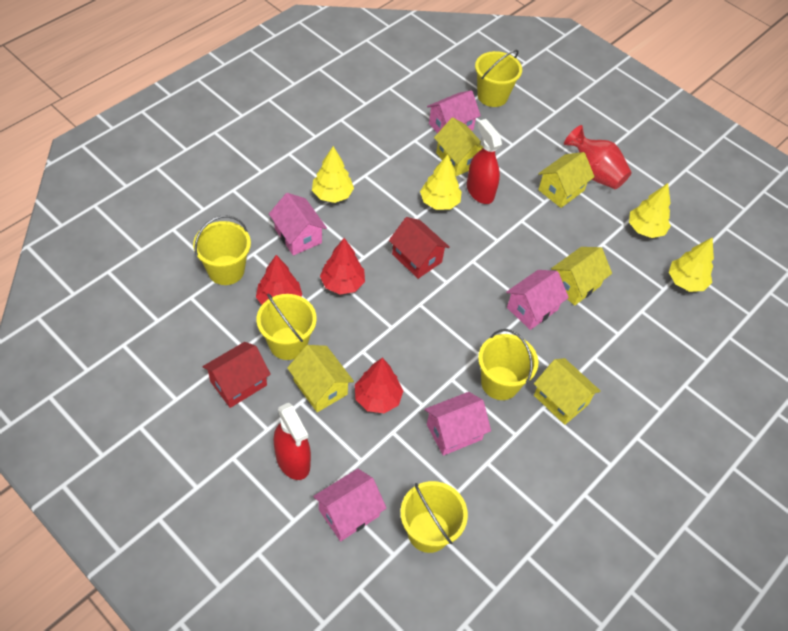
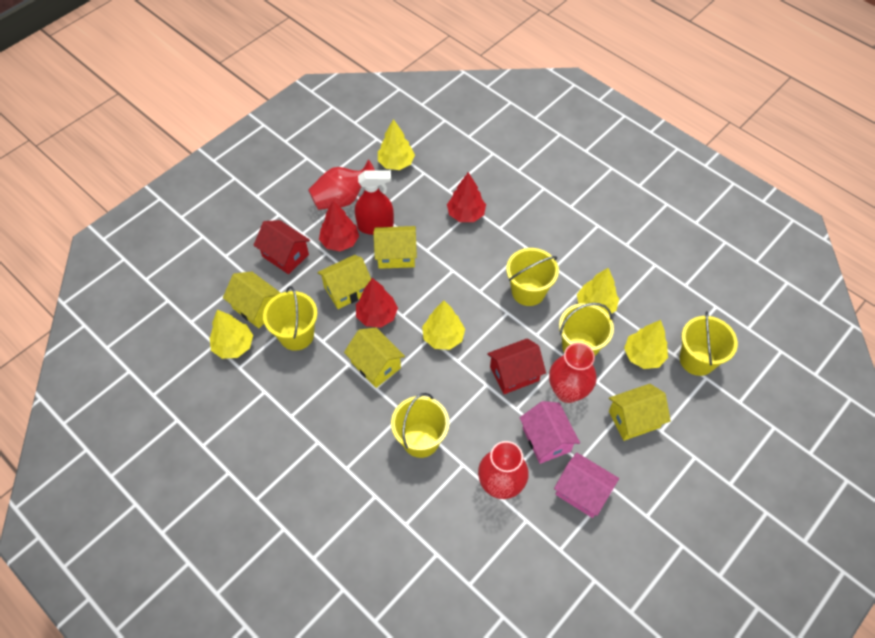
pink house: [269,193,327,255] [313,469,387,541] [425,392,491,456] [427,90,481,133] [506,270,569,330] = 5 -> [520,401,580,464] [554,453,619,518] = 2
red spray bottle: [274,403,311,480] [467,119,502,204] = 2 -> [355,170,394,235] = 1
red vase: [564,125,632,189] = 1 -> [308,160,375,210] [478,441,529,499] [549,343,597,403] = 3
yellow tree: [312,146,354,203] [420,154,462,210] [629,183,671,238] [669,237,714,292] = 4 -> [210,310,253,359] [378,119,415,170] [422,301,465,350] [577,268,619,315] [624,320,668,369] = 5

